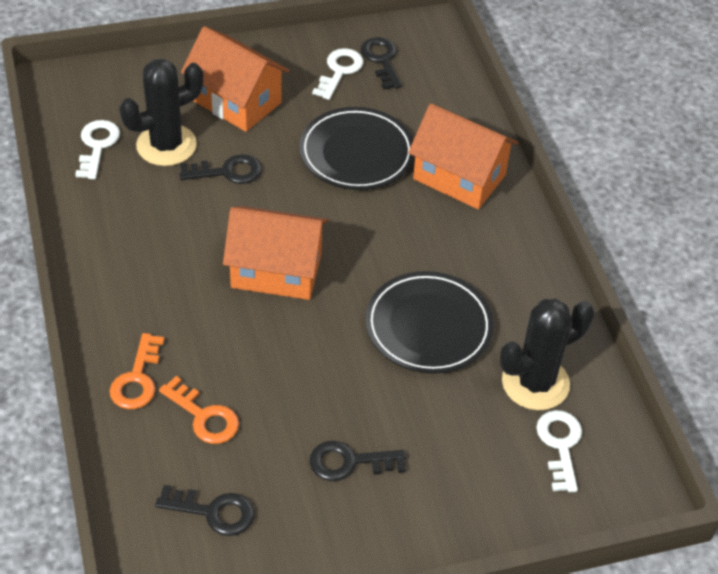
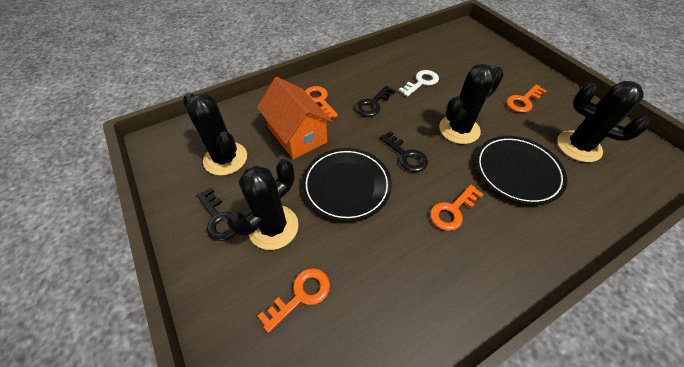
black cactus: [119,59,204,166] [500,299,594,410] = 2 -> [183,93,247,176] [227,159,299,250] [439,64,504,144] [557,81,651,162] = 4
black key: [155,485,255,536] [179,154,262,184] [309,441,406,481] [361,37,402,90] = 4 -> [197,187,235,241] [355,86,396,117] [380,131,428,172] = 3
orange house: [181,26,290,132] [223,206,328,300] [408,104,518,209] = 3 -> [257,77,333,159] = 1
orange key: [109,333,164,409] [159,376,239,444] = 2 -> [258,268,330,333] [305,86,338,118] [430,185,484,231] [506,85,547,113] = 4
white key: [75,120,120,179] [312,48,364,100] [536,410,582,492] = 3 -> [398,70,439,97] = 1

